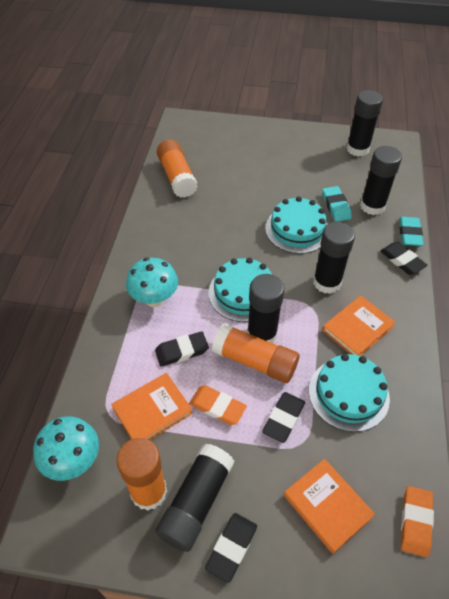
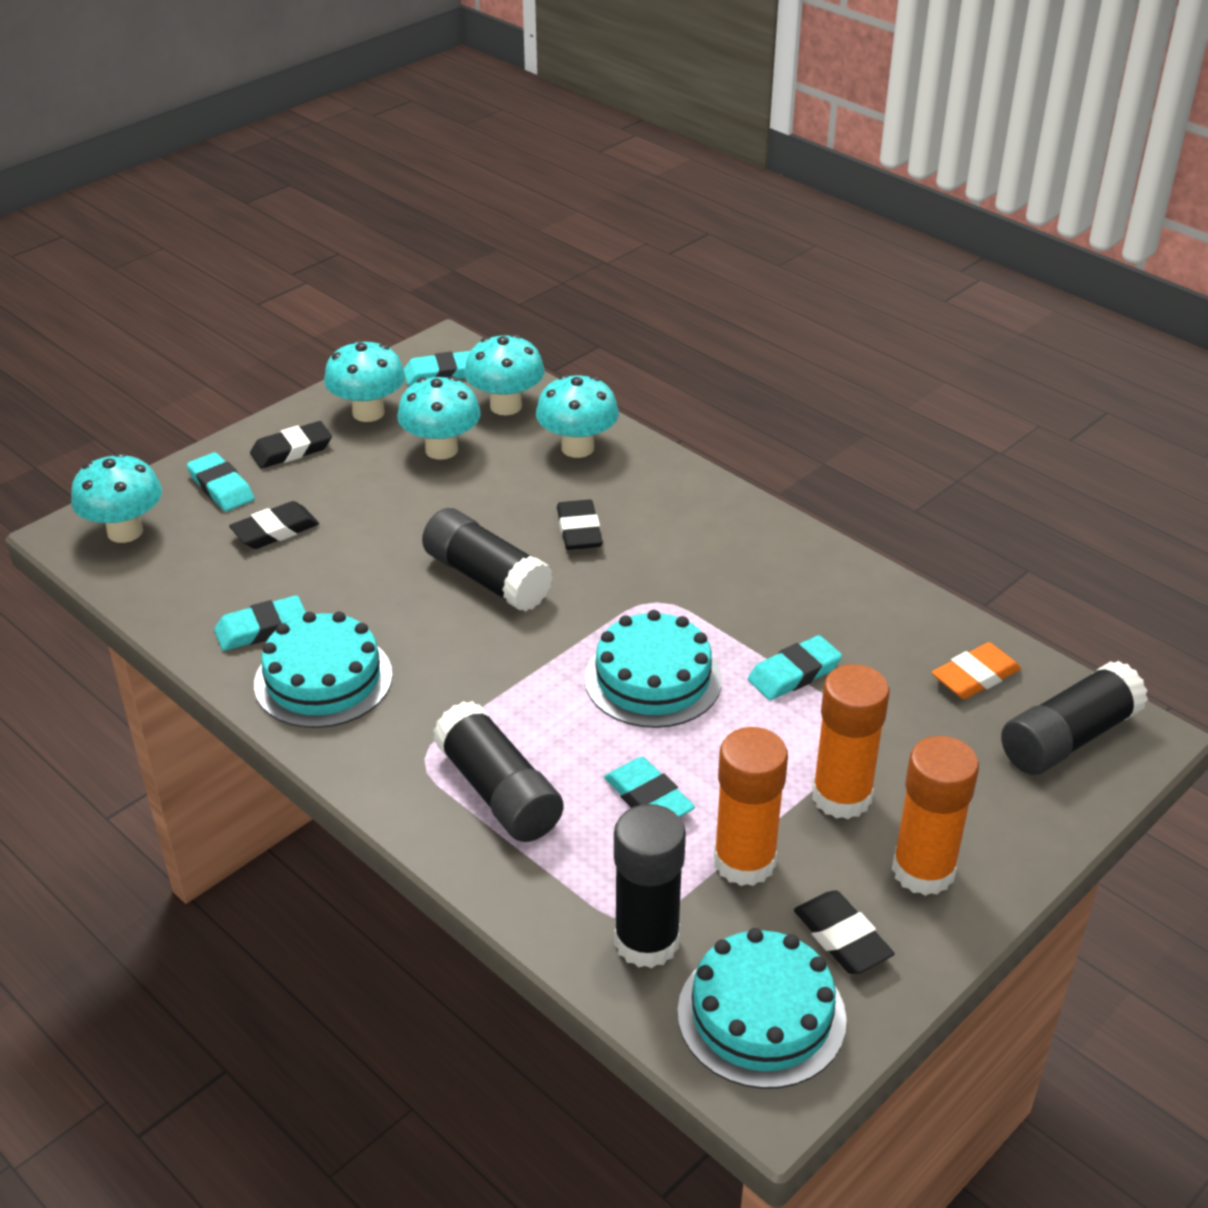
black glue stick: [155,443,234,552] [247,274,284,343] [313,222,355,294] [346,90,383,157] [360,146,402,215] = 5 -> [422,508,553,612] [433,701,563,842] [614,804,686,968] [1001,661,1148,775] = 4
orange book: [111,373,193,440] [284,459,375,554] [322,296,396,356] = 3 -> none = 0
orange eraser: [189,385,247,425] [401,486,434,557] = 2 -> [932,642,1021,699] = 1
turquoise eraser: [322,186,352,222] [399,217,424,246] = 2 -> [187,452,254,511] [214,595,306,651] [404,351,470,385] [604,757,695,817] [748,635,842,700] = 5
turquoise mushroom: [33,416,99,481] [126,257,178,307] = 2 -> [71,453,162,543] [324,340,405,422] [397,376,481,460] [464,334,544,415] [536,375,619,458] = 5

